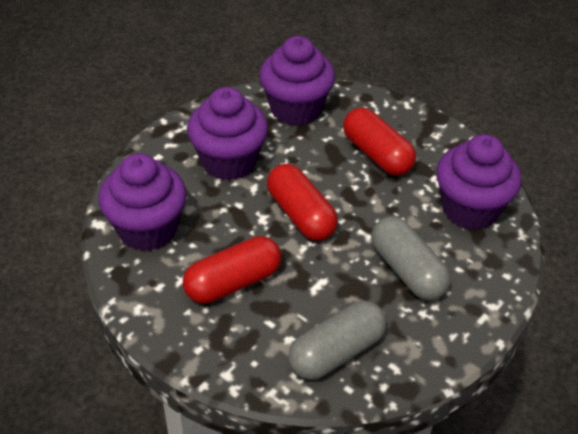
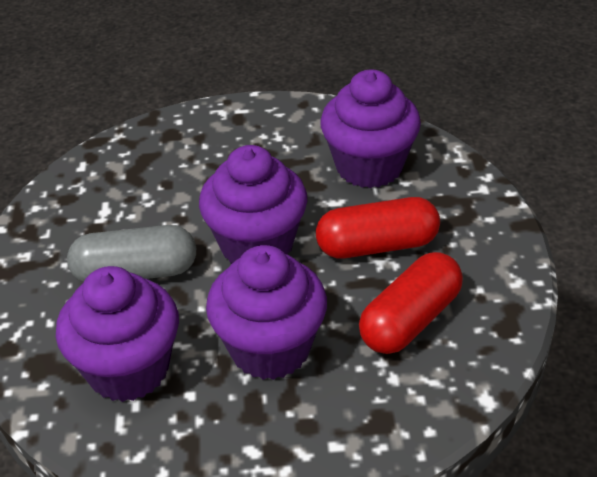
grey capsule: [288,301,387,380] [371,217,451,300] = 2 -> [67,225,196,283] = 1
red capsule: [183,236,282,304] [267,164,338,241] [343,108,416,176] = 3 -> [316,197,440,258] [359,252,463,354] = 2

